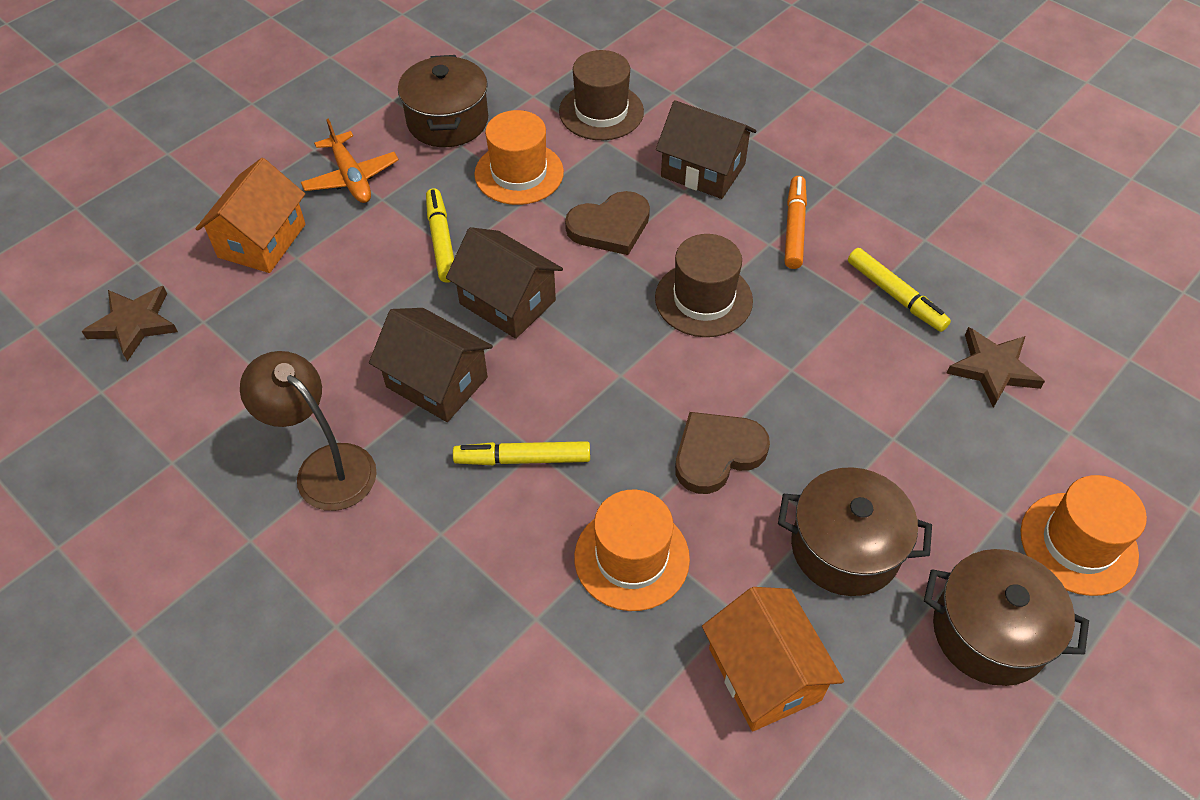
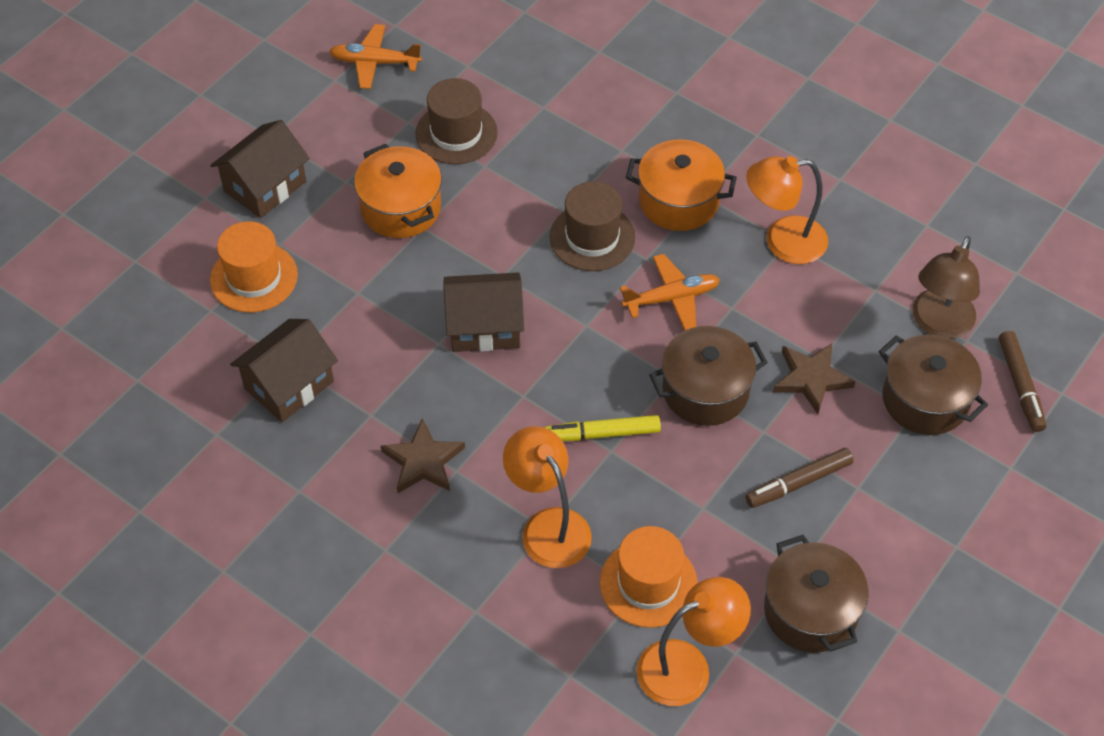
brown heart: [565,191,650,255] [675,412,770,494] = 2 -> none = 0
brown marker: none = 0 -> [745,448,854,508] [999,331,1046,432] = 2
orange hat: [474,110,564,205] [574,490,690,611] [1021,475,1147,596] = 3 -> [210,221,298,313] [600,526,698,628] = 2
orange house: [196,158,306,273] [702,587,844,731] = 2 -> none = 0
orange lamp: none = 0 -> [503,426,592,568] [637,577,751,706] [746,156,828,264] = 3
orange marker: [785,176,807,269] = 1 -> none = 0
orange plane: [301,119,399,203] = 1 -> [329,24,422,89] [620,254,720,331] = 2
orange pot: none = 0 -> [354,144,442,238] [626,139,737,231] = 2
yellow marker: [426,189,454,282] [453,441,590,465] [848,248,951,332] = 3 -> [544,415,661,441] = 1

